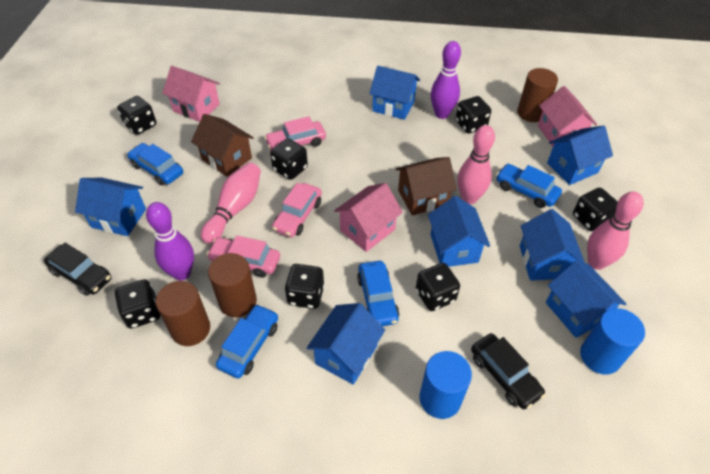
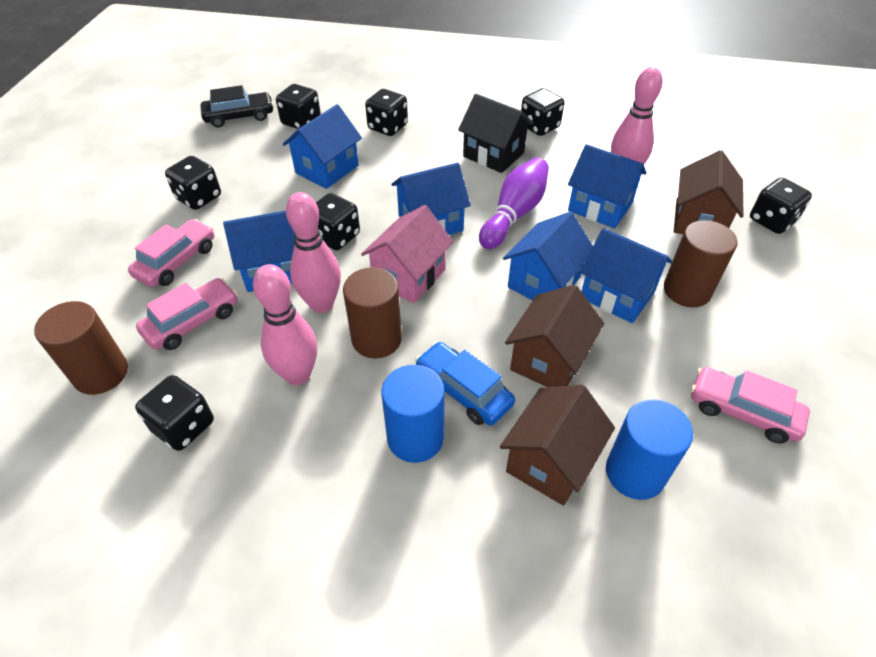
black car: [44,243,112,296] [471,333,546,409] = 2 -> [200,85,274,127] = 1
black house: none = 0 -> [458,94,533,173] = 1
blue car: [127,143,183,185] [216,304,278,379] [357,261,399,326] [496,164,562,208] = 4 -> [415,342,515,425] = 1
blue house: [75,178,146,236] [307,303,385,385] [369,66,420,120] [428,196,490,267] [520,209,585,281] [546,260,626,338] [547,125,613,185] = 7 -> [223,210,295,292] [283,104,362,189] [391,163,471,235] [503,212,593,301] [568,144,647,229] [580,228,672,323] = 6
brown house: [191,114,254,177] [396,157,457,215] = 2 -> [500,384,615,506] [505,285,604,387] [674,150,744,234] = 3
pink house: [162,66,220,122] [334,183,403,252] [538,86,597,147] = 3 -> [361,205,454,303] = 1
purple bowling pin: [146,202,194,280] [431,41,461,119] = 2 -> [479,157,549,249] = 1

